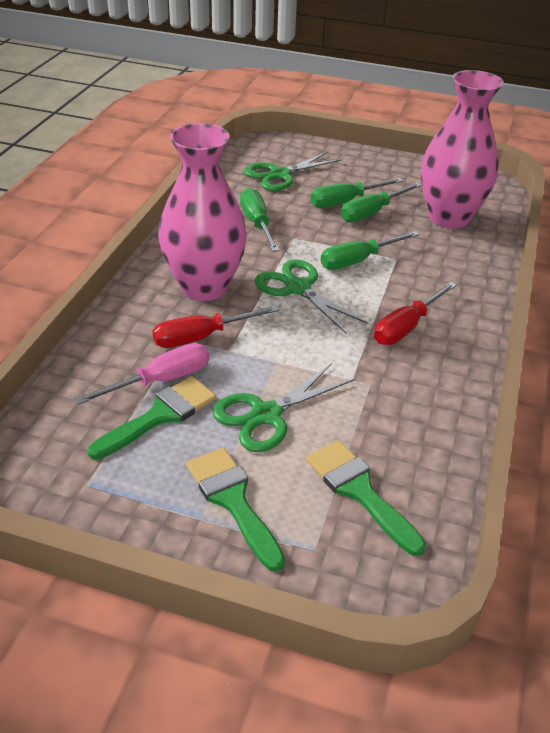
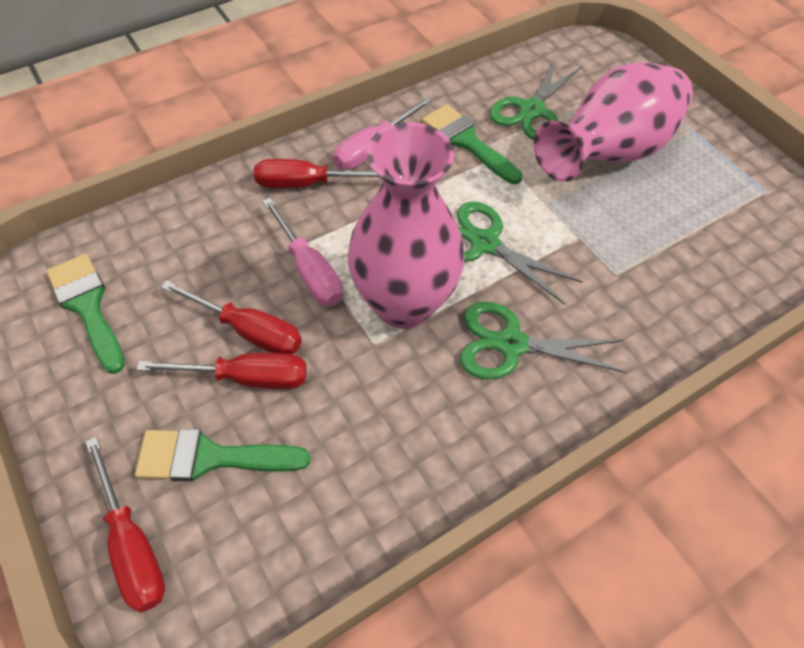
green screwdriver: [240,188,280,252] [311,178,403,208] [321,231,420,270] [341,183,422,222] = 4 -> none = 0
pink screwdriver: [74,343,210,405] = 1 -> [262,198,343,306] [333,96,432,170] = 2
red screwdriver: [152,306,279,348] [374,282,457,345] = 2 -> [85,437,165,613] [137,353,307,389] [161,280,302,354] [254,159,379,188] = 4

